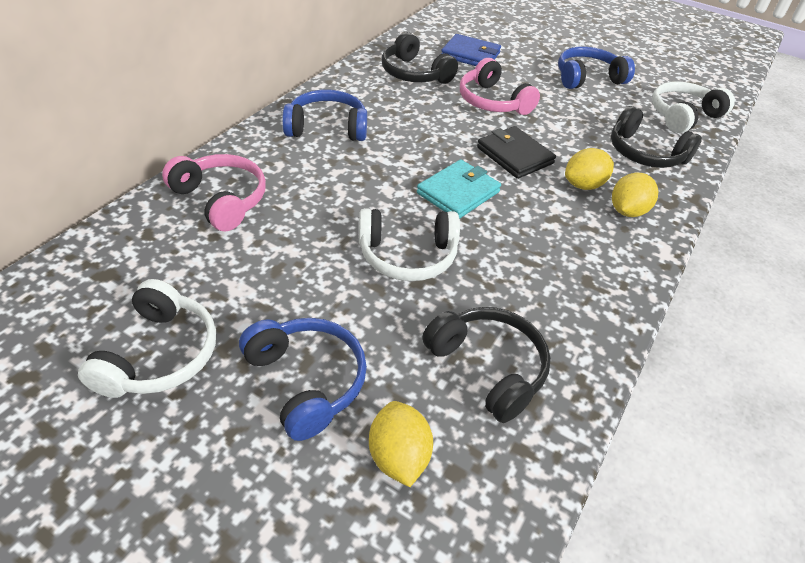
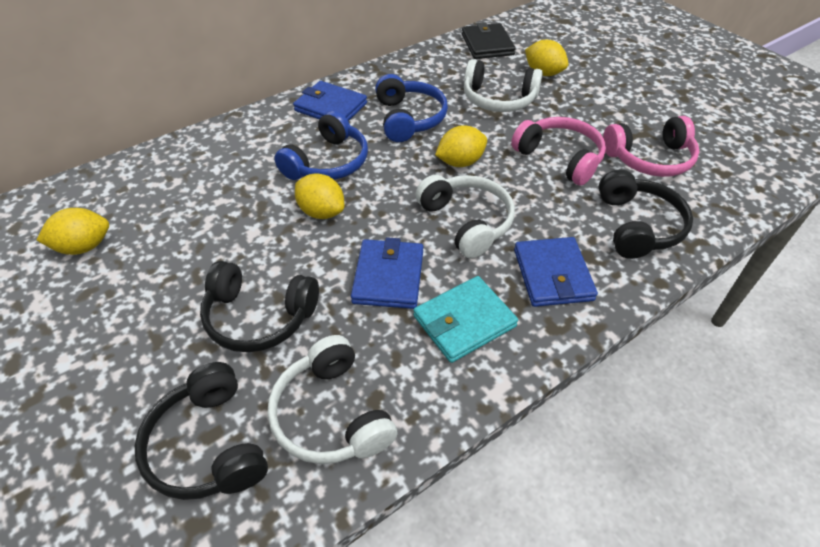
blue headphones: [239,318,367,441] [282,90,367,141] [558,47,635,89] = 3 -> [274,110,368,180] [375,74,448,142] = 2
blue wallet: [441,34,501,66] = 1 -> [293,81,367,121] [351,237,423,309] [514,237,598,307] = 3
yellow lemon: [369,401,433,487] [565,148,614,190] [612,173,658,217] = 3 -> [37,208,109,255] [295,173,344,219] [435,125,487,167] [525,40,568,76] = 4

